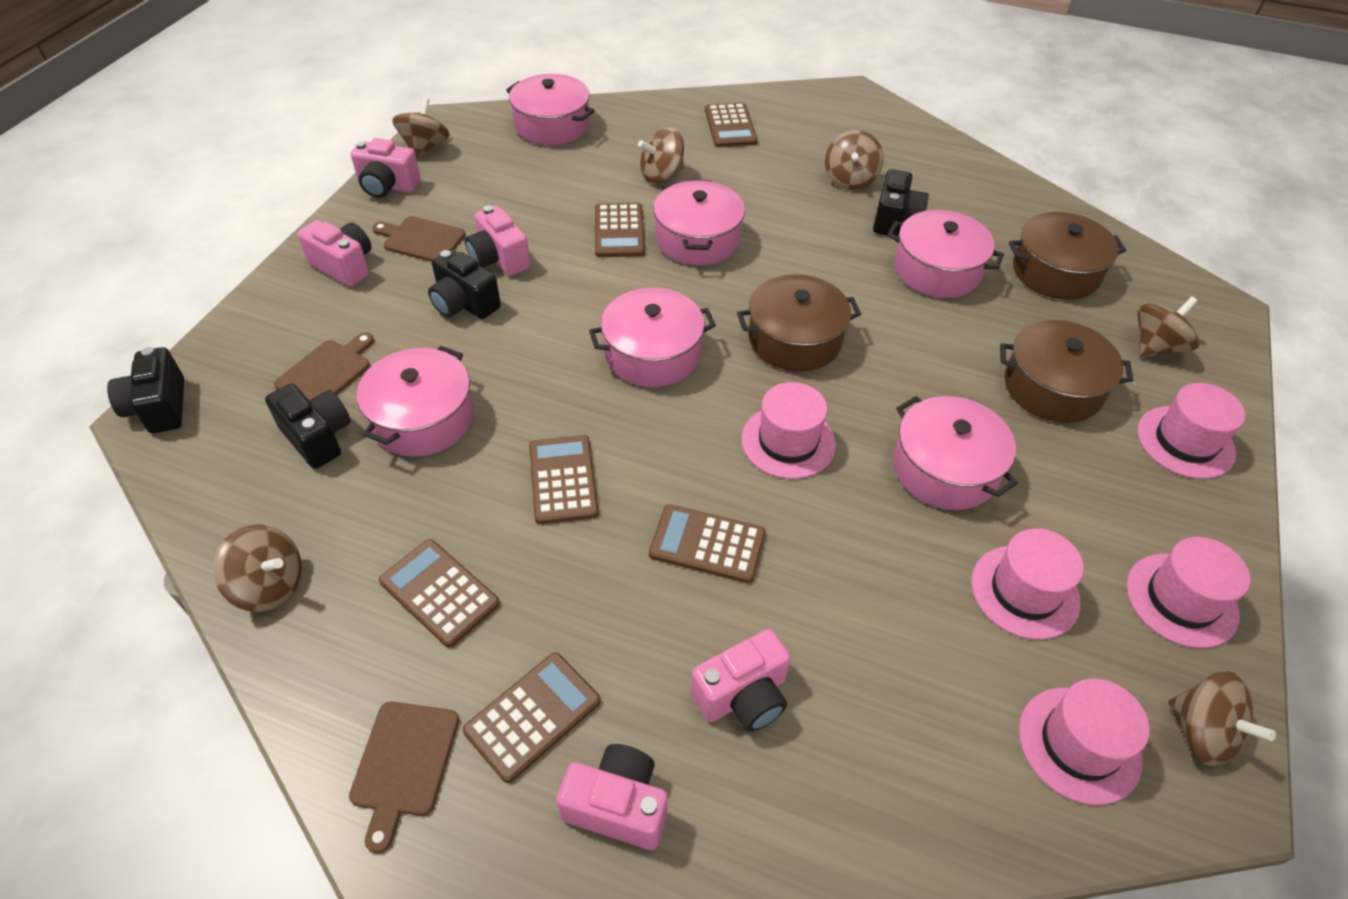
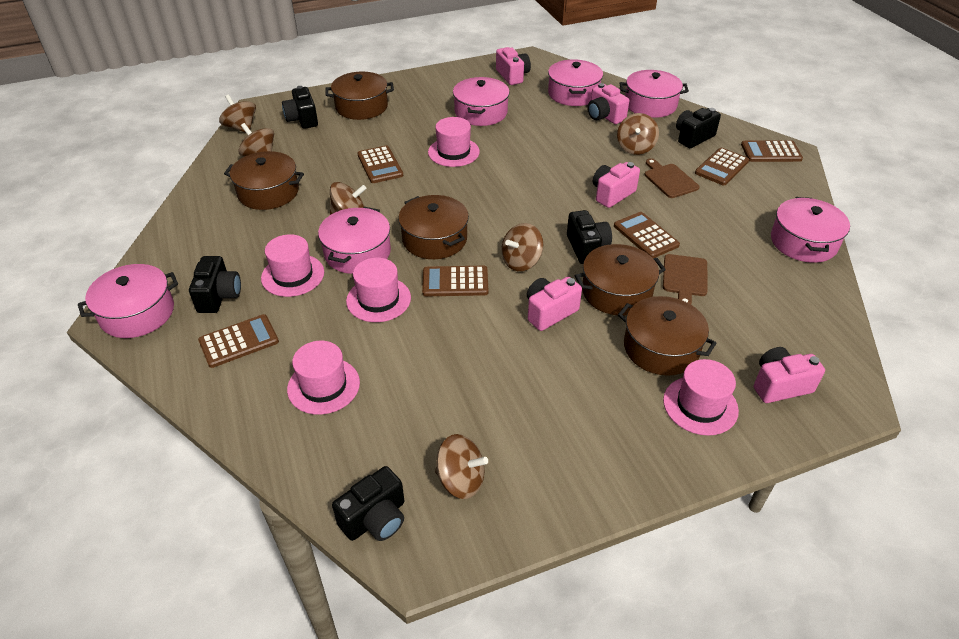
black camera: [107,347,184,433] [265,383,351,469] [428,249,501,319] [873,169,929,236] = 4 -> [189,256,241,313] [282,86,318,129] [332,466,404,541] [567,210,612,264] [676,108,721,148] = 5
brown cutting board: [274,332,374,400] [349,702,459,854] [372,216,466,262] = 3 -> [644,158,700,198] [663,254,708,304] = 2
brown pot: [737,274,861,372] [1000,320,1133,423] [1009,212,1126,300] = 3 -> [224,151,304,210] [325,72,394,120] [398,195,469,259] [575,244,666,315] [618,296,717,376] = 5

